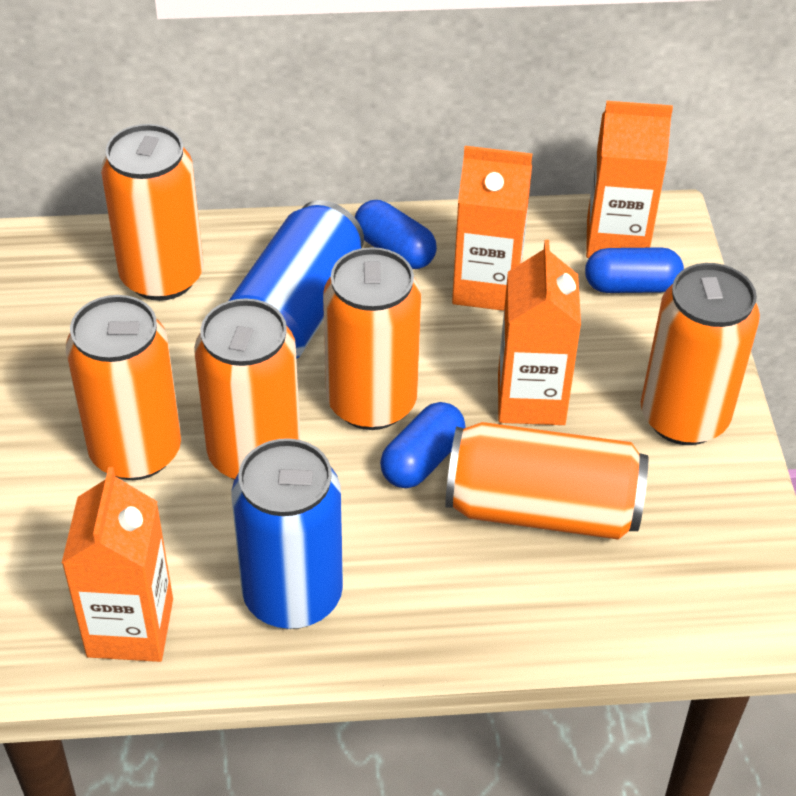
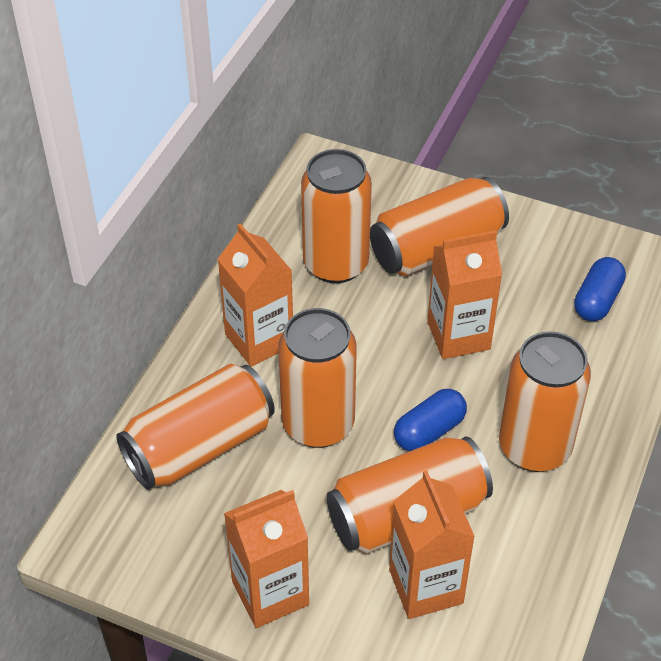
blue can: [229,200,364,359] [231,438,343,629] = 2 -> none = 0
blue capsule: [355,200,437,269] [380,402,465,488] [585,247,684,293] = 3 -> [394,389,467,451] [574,257,626,321] = 2

